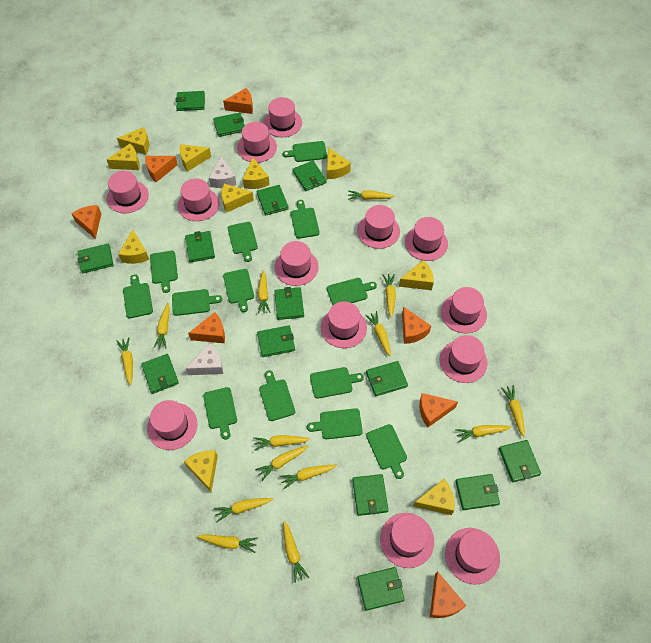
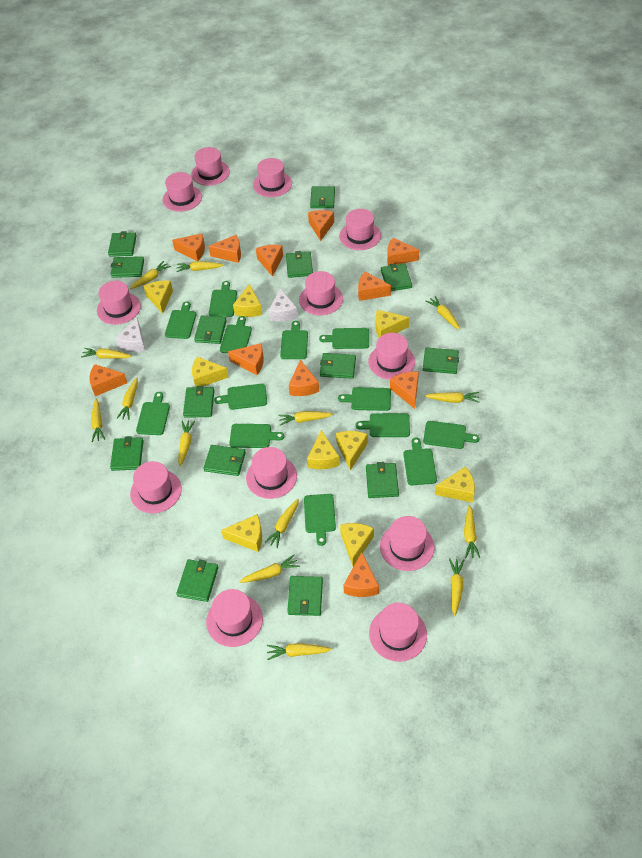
orange cheese: [71,205,101,239] [145,156,178,182] [188,312,225,343] [223,88,253,114] [402,306,431,344] [419,393,458,428] [430,571,467,618] = 7 -> [89,364,127,396] [172,233,205,261] [208,235,241,263] [228,343,264,375] [256,245,283,277] [288,360,319,396] [308,210,334,241] [343,552,379,597] [358,272,391,301] [387,238,419,266] [390,372,419,409] = 11
pink hat: [107,171,149,213] [147,400,198,450] [177,179,220,221] [237,122,277,163] [263,97,302,137] [274,241,319,286] [321,301,367,348] [357,205,400,249] [380,513,434,568] [405,217,448,261] [440,335,488,383] [441,287,487,334] [445,528,500,584] = 13 -> [97,281,141,325] [130,461,182,513] [163,172,202,212] [191,147,230,186] [206,589,263,647] [246,447,297,499] [253,158,292,197] [299,271,343,315] [339,209,381,250] [368,333,415,380] [369,603,427,662] [380,516,434,571] = 12
yellow cheese: [107,144,140,170] [117,127,149,155] [118,230,149,264] [180,144,211,172] [184,450,218,492] [222,184,254,213] [243,157,270,189] [327,147,351,179] [399,260,434,290] [413,479,455,515] = 10 -> [143,281,173,313] [192,357,229,387] [221,514,262,552] [233,284,262,317] [307,430,340,470] [336,431,368,471] [340,523,374,566] [376,310,409,338] [435,466,475,503] = 9

